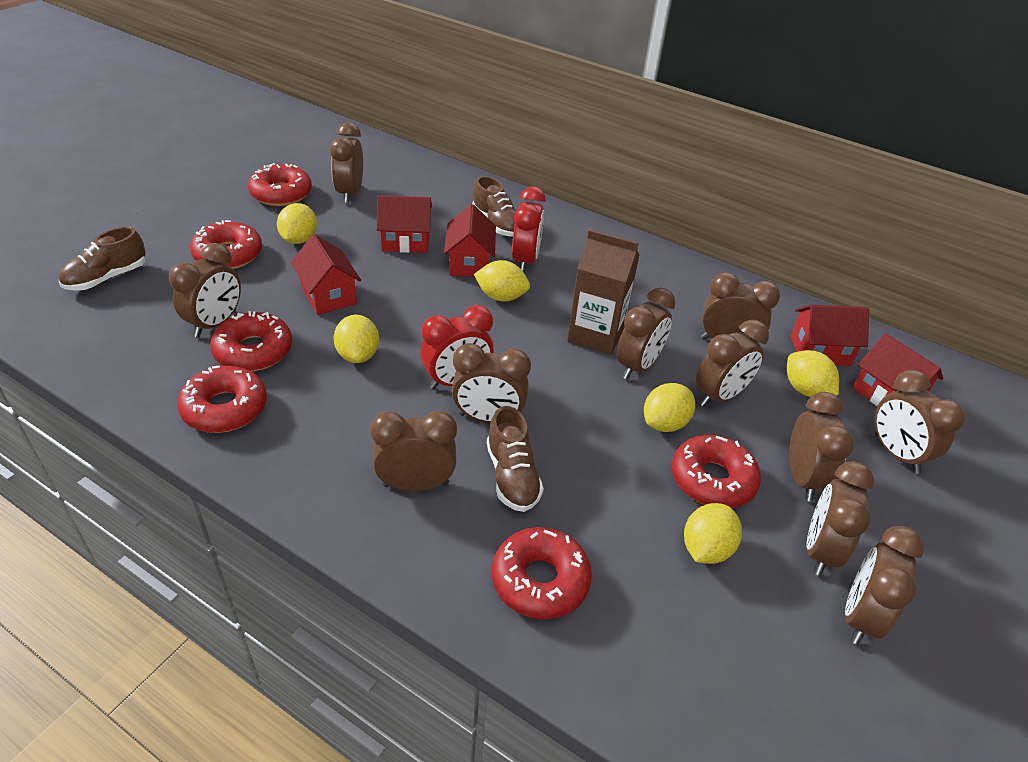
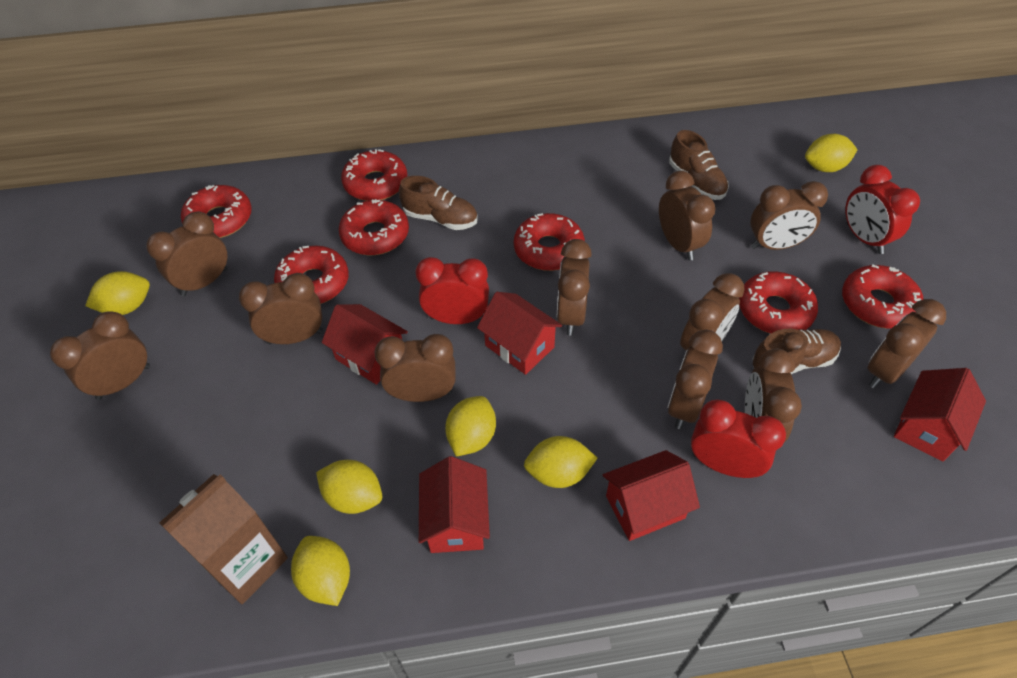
red clock: [420,305,494,389] [512,186,546,273] = 2 -> [416,257,489,324] [691,399,786,478] [845,165,920,254] = 3
red donut: [177,366,267,433] [190,220,262,269] [210,311,292,371] [248,163,312,206] [492,527,592,619] [672,435,761,508] = 6 -> [181,185,252,238] [274,246,349,304] [339,199,409,255] [341,149,407,201] [514,213,585,271] [739,271,818,334] [842,265,923,329] = 7

